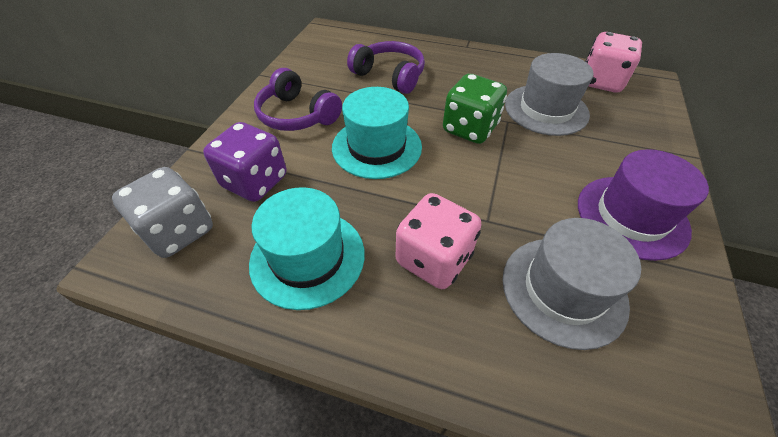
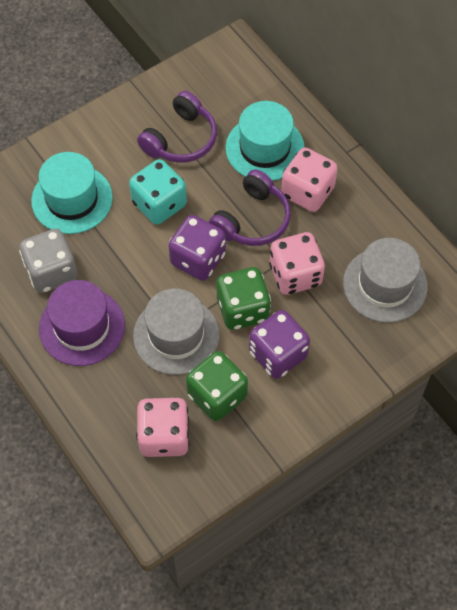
green dice: [443,74,507,144] = 1 -> [186,351,248,421] [217,267,271,330] = 2
pink dice: [396,193,481,289] [585,32,642,92] = 2 -> [136,397,190,457] [269,232,325,295] [281,148,338,212] = 3
purple dice: [203,122,286,202] = 1 -> [168,215,226,281] [249,310,310,379] = 2
turquoise dice: none = 0 -> [129,159,187,225] = 1

